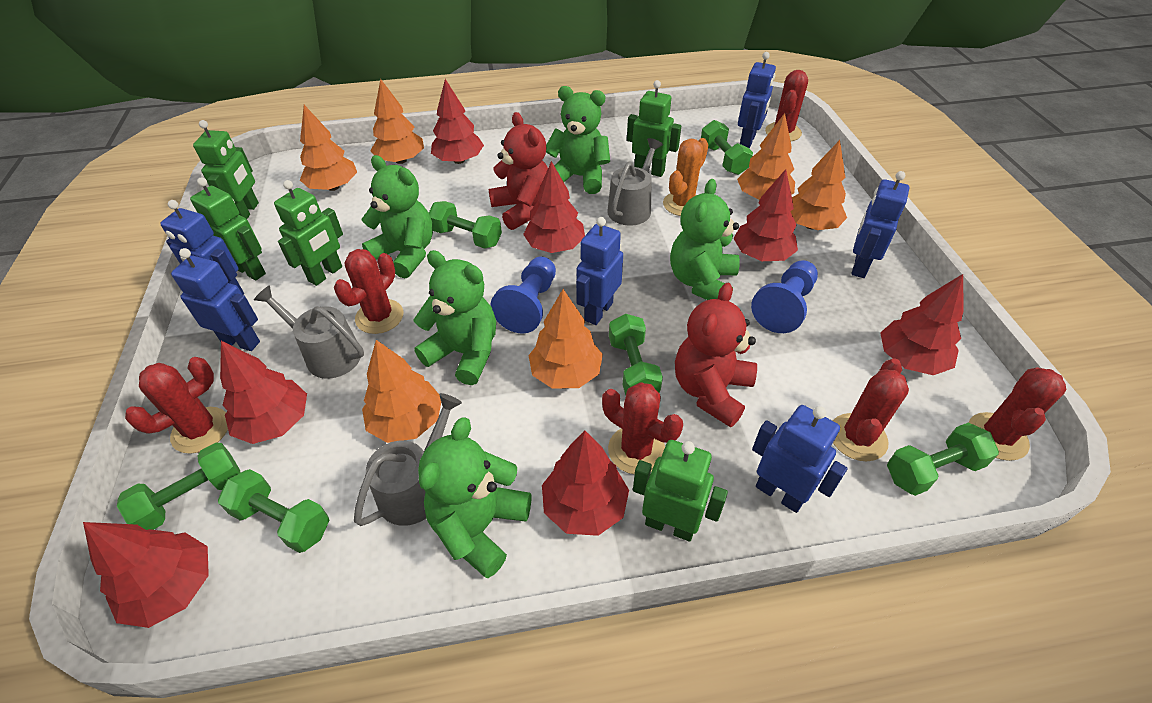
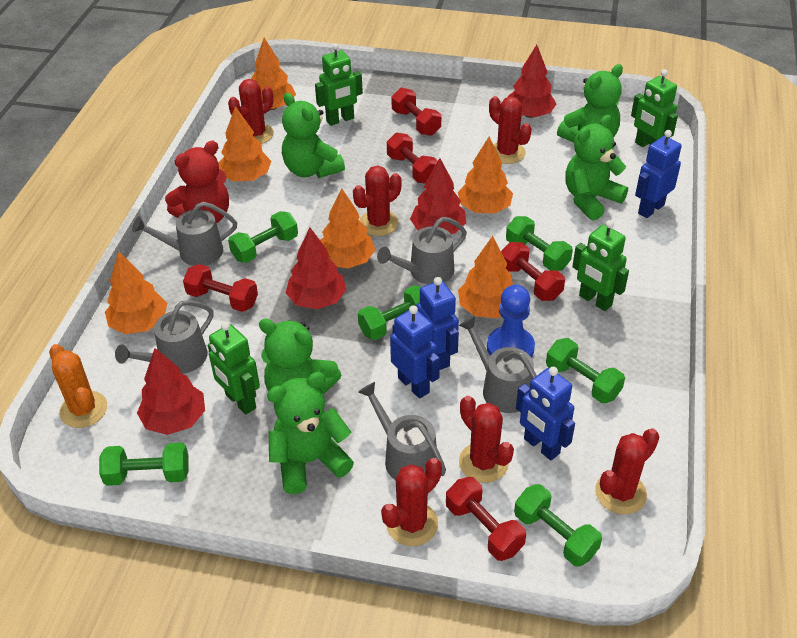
blue pawn: [490,257,556,333] [751,260,818,333] = 2 -> [487,285,535,357] = 1
blue robot: [160,200,244,295] [171,248,260,351] [576,217,623,325] [738,52,776,149] [752,405,848,513] [851,171,909,278] = 6 -> [390,305,440,399] [416,277,459,370] [516,367,575,460] [635,130,682,218] = 4
green robot: [190,177,266,281] [193,120,259,219] [274,180,343,286] [627,80,681,177] [633,440,728,542] = 5 -> [208,322,260,415] [315,43,363,126] [572,220,629,311] [631,69,678,147] = 4
grey watering can: [254,285,364,379] [354,393,462,526] [607,138,663,226] = 3 -> [115,300,213,374] [132,202,237,266] [358,382,446,480] [377,217,467,284] [459,316,537,413] = 5
red dumbbell: none = 0 -> [183,264,258,312] [387,133,438,184] [391,88,441,136] [446,477,526,561] [501,242,565,301] = 5
red teddy bear: [488,112,548,230] [675,283,757,427] = 2 -> [165,141,229,223] = 1
red tree: [83,522,209,628] [220,341,307,444] [431,79,484,164] [523,161,585,253] [542,431,629,536] [733,169,798,261] [880,274,963,375] = 7 -> [137,348,205,435] [286,228,346,309] [410,158,467,234] [508,45,556,118] = 4

